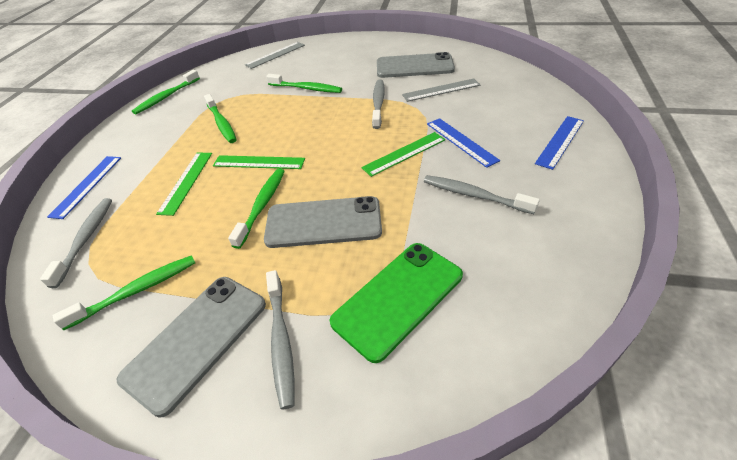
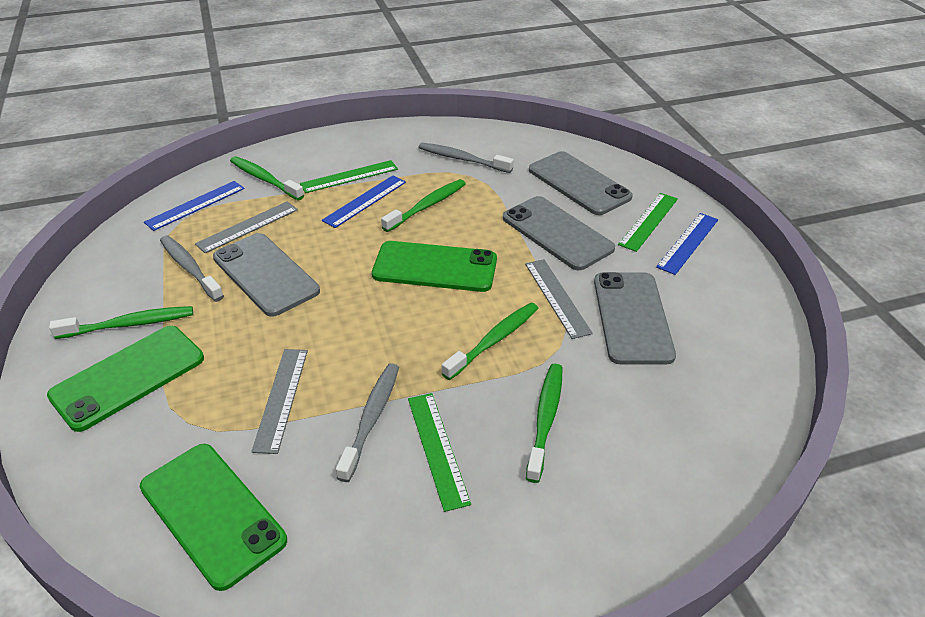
green phone: [330,243,463,363] = 1 -> [47,326,204,432] [140,444,287,591] [372,241,497,292] = 3
grey phone: [117,277,266,418] [264,196,382,248] [377,52,455,78] = 3 -> [213,233,320,317] [503,196,615,270] [529,151,633,215] [594,272,676,364] = 4
grey ruler: [245,42,305,69] [402,78,480,102] = 2 -> [195,201,298,253] [251,349,308,454] [525,259,593,339] = 3
grey toothbrush: [40,198,112,288] [266,270,295,410] [372,80,385,129] [424,175,540,214] = 4 -> [160,235,224,302] [336,363,399,482] [418,143,514,173] = 3

